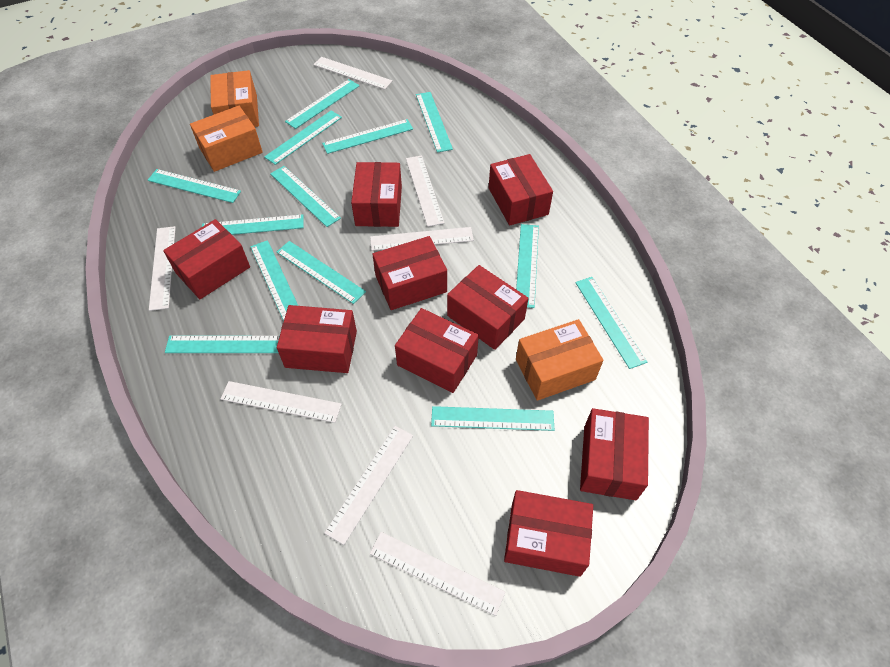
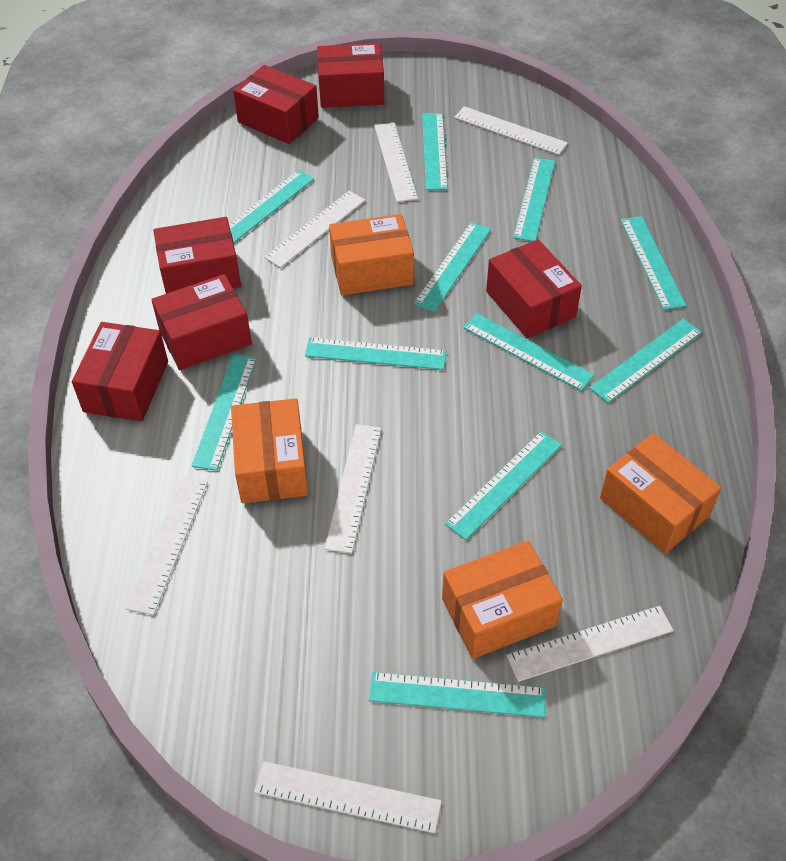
orange box: [190,106,263,172] [210,70,259,127] [516,319,603,401] = 3 -> [231,398,308,503] [329,214,414,295] [442,540,563,659] [600,433,722,554] = 4
red box: [163,219,250,299] [277,305,357,373] [351,162,402,227] [372,236,447,310] [395,308,479,393] [447,265,528,350] [489,154,553,226] [504,490,593,577] [580,408,649,500] = 9 -> [72,322,168,422] [152,274,252,370] [153,217,241,294] [233,65,319,144] [317,43,384,108] [486,239,582,339] = 6
turquoise ruler: [148,169,241,203] [165,336,280,353] [202,214,304,235] [250,240,298,321] [264,110,342,165] [270,166,341,227] [277,241,366,304] [285,79,359,129] [322,119,413,154] [416,92,453,153] [431,406,554,431] [516,224,539,308] [575,277,647,369] = 13 -> [191,354,257,471] [229,170,314,243] [305,337,446,370] [369,672,546,717] [413,222,491,312] [422,113,448,190] [445,431,562,540] [463,313,594,391] [513,158,555,241] [589,319,702,403] [621,216,686,310] = 11

